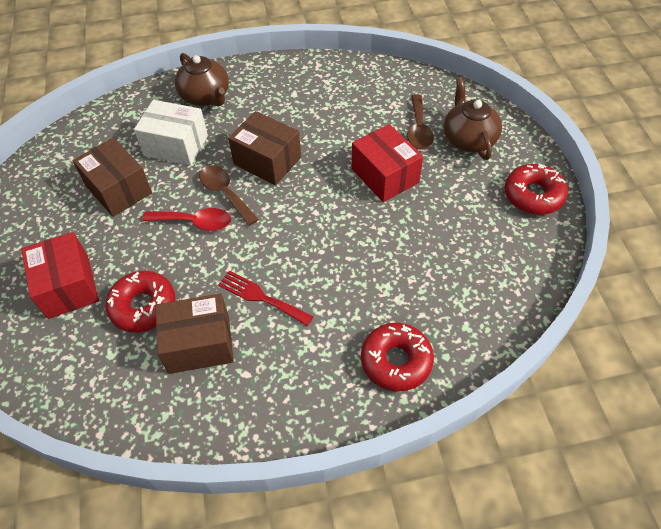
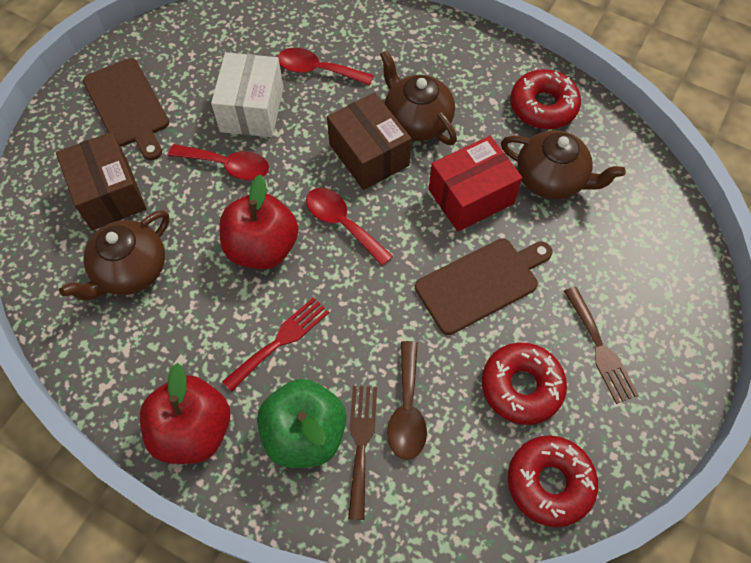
brown box: [72,138,152,217] [155,294,234,374] [228,111,301,185] = 3 -> [56,132,146,230] [327,92,411,190] = 2
brown cutting board: none = 0 -> [83,58,169,160] [415,238,553,335] = 2
brown fork: none = 0 -> [348,386,377,520] [564,287,639,404] = 2
brown spoon: [199,165,259,226] [407,94,434,150] = 2 -> [387,341,427,460] = 1
brown teapot: [175,53,229,106] [444,77,502,160] = 2 -> [59,211,169,301] [380,50,457,145] [501,130,626,199] = 3
green apple: none = 0 -> [257,379,346,468] = 1
red apple: none = 0 -> [140,363,230,464] [219,174,298,269] = 2
red box: [21,232,99,319] [352,124,423,202] = 2 -> [429,136,523,232] = 1
red spoon: [142,208,231,231] = 1 -> [168,144,269,180] [277,48,374,86] [306,188,393,266] = 3

